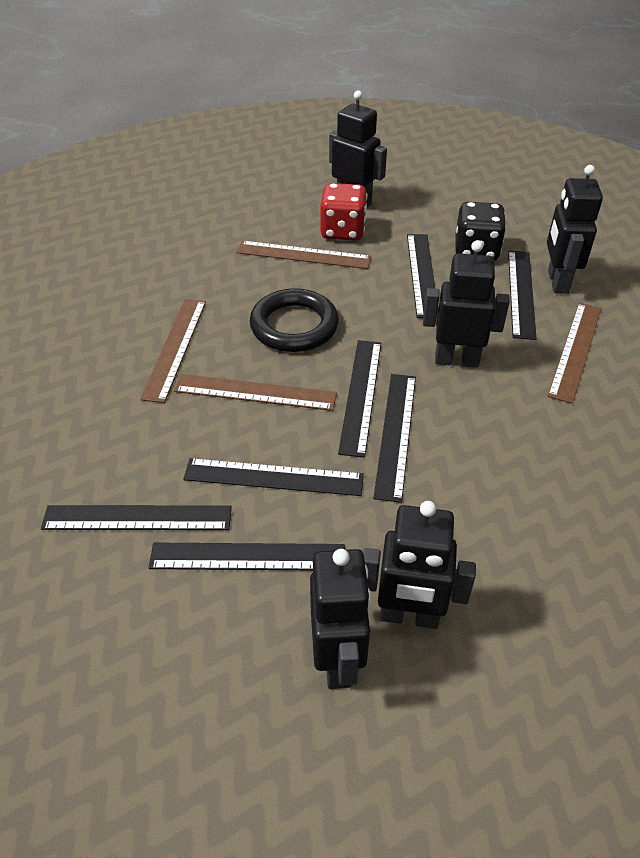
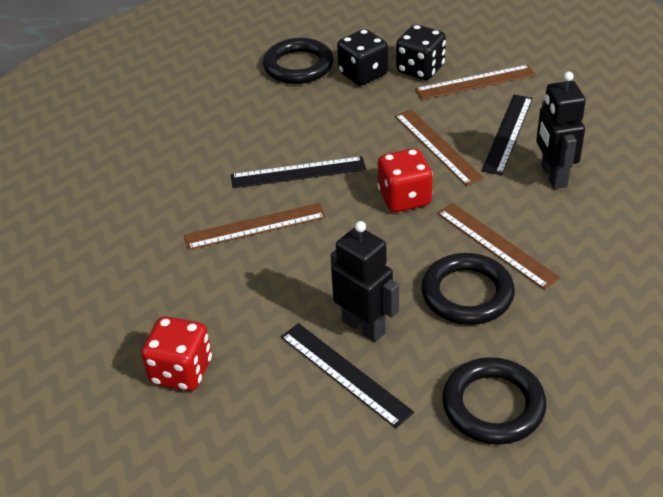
black dice: [455,202,506,261] = 1 -> [337,29,388,86] [396,25,446,80] = 2
black ring: [250,288,339,352] = 1 -> [263,38,334,84] [421,253,515,325] [442,357,547,445] = 3
black robot: [310,549,371,689] [329,90,387,207] [363,501,476,629] [423,240,510,368] [547,165,603,294] = 5 -> [330,221,399,342] [536,71,586,189] = 2
black ruler: [41,505,232,530] [149,543,345,570] [183,458,364,496] [338,340,381,458] [373,374,416,503] [407,234,438,318] [508,250,537,340] = 7 -> [231,156,366,188] [281,323,414,428] [482,95,533,175] = 3
red dice: [320,183,367,241] = 1 -> [141,316,212,391] [377,148,433,212] = 2

